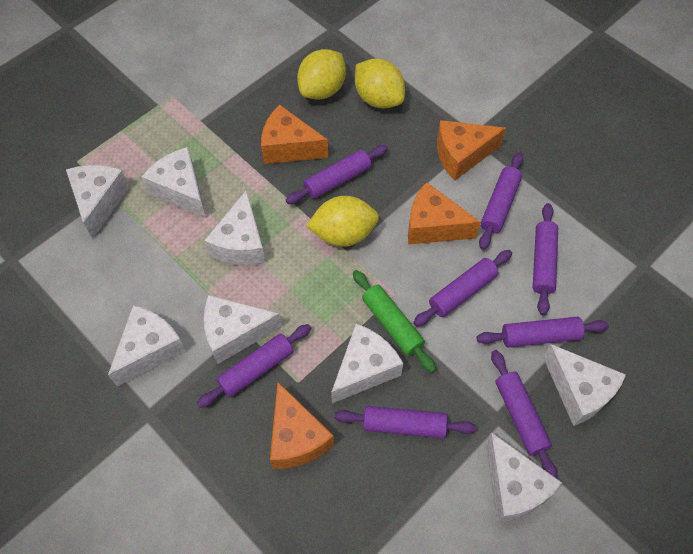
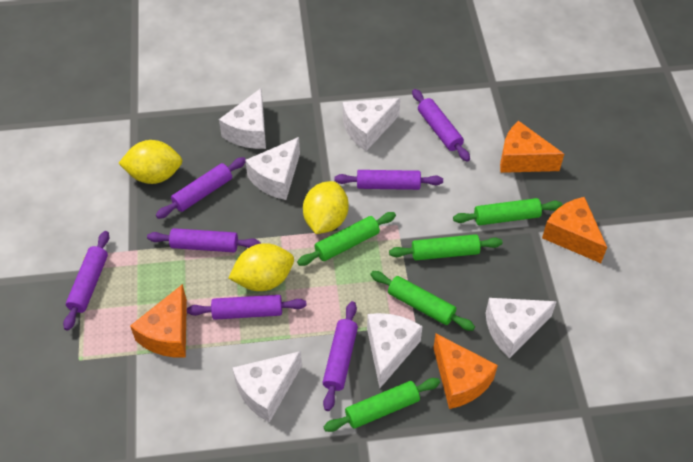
green rolling pin: [353,270,436,372] = 1 -> [297,212,396,266] [323,378,440,432] [370,271,475,331] [389,234,503,260] [453,198,562,225] = 5
purple rolling pin: [197,324,311,408] [286,145,388,204] [335,406,476,438] [413,250,512,326] [477,317,609,347] [479,152,523,250] [491,350,557,478] [533,203,558,315] = 8 -> [63,231,109,331] [147,228,260,252] [156,157,246,219] [187,295,307,320] [322,301,358,411] [334,170,443,190] [412,89,470,162] = 7
white cheese: [66,165,130,239] [108,305,186,387] [142,147,206,218] [204,190,266,266] [204,295,282,364] [331,324,403,403] [485,432,562,523] [543,344,626,426] = 8 -> [219,88,266,149] [233,351,302,423] [245,137,300,200] [343,98,400,151] [367,313,423,388] [486,298,557,358] = 6

